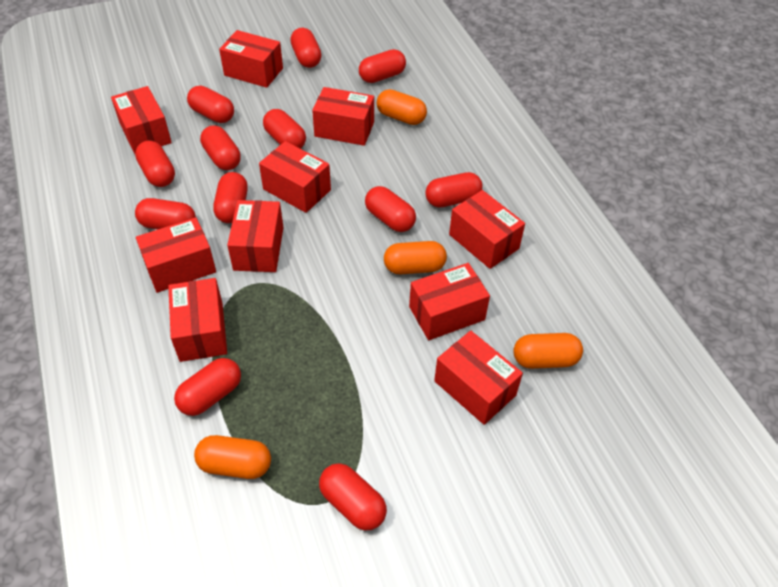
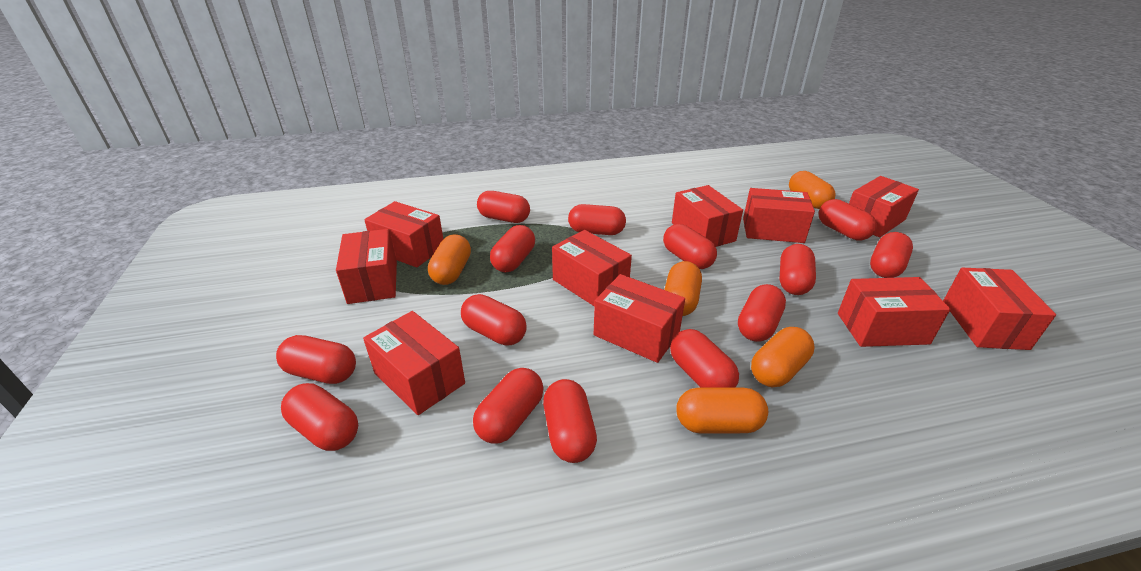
orange capsule: [194,435,271,479] [377,89,427,125] [384,241,447,275] [513,333,583,369] = 4 -> [428,234,471,285] [664,261,702,316] [676,387,768,434] [751,327,814,387] [789,171,836,209] = 5
red capsule: [135,141,175,187] [135,198,196,230] [174,358,241,416] [187,86,234,123] [200,125,241,170] [213,172,248,223] [263,109,306,149] [290,28,321,68] [319,463,387,531] [359,49,406,83] [365,186,416,232] [425,172,483,207] = 12 -> [276,335,356,384] [281,383,358,451] [461,294,527,346] [473,368,544,444] [477,191,530,223] [490,225,535,272] [543,379,597,463] [568,204,626,235] [663,224,717,269] [670,329,739,388] [738,284,786,342] [780,244,816,295] [819,199,877,241] [870,232,913,278] = 14

